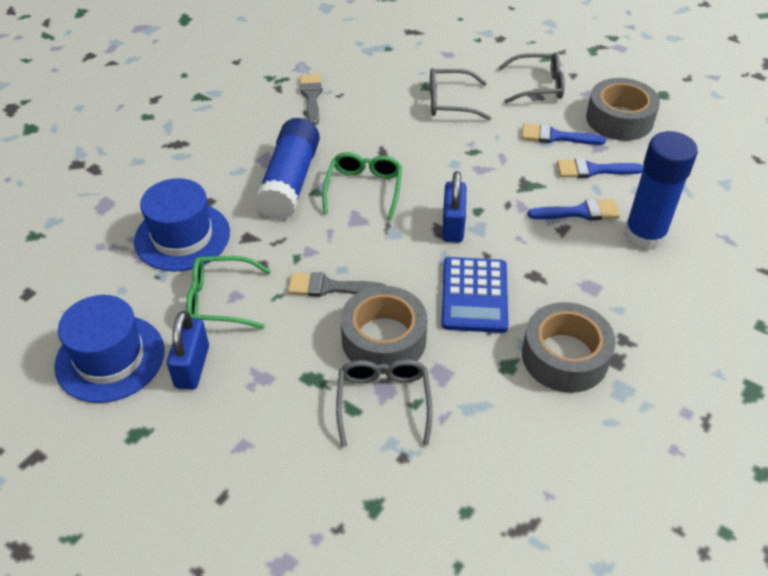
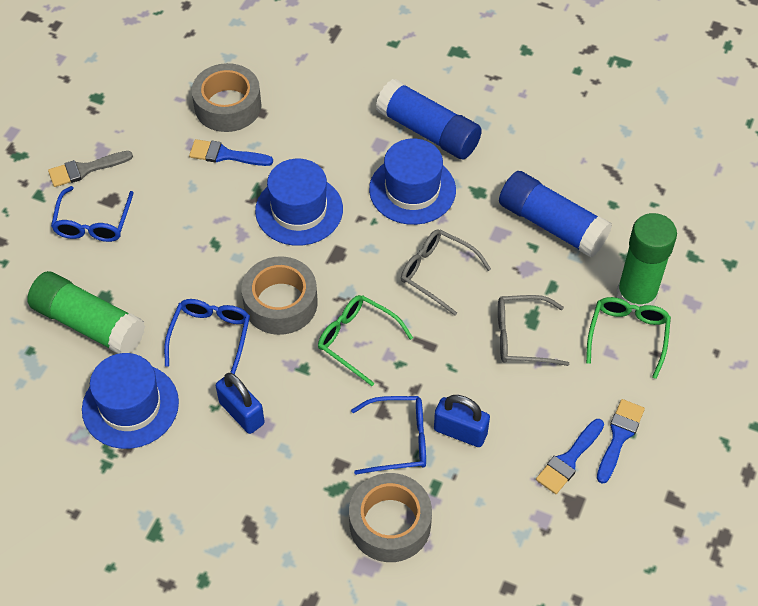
blue calculator: [441,257,508,333] = 1 -> none = 0
blue glasses: none = 0 -> [51,186,133,242] [164,299,250,374] [351,396,426,475] = 3
blue hat: [54,295,164,403] [134,178,230,271] = 2 -> [82,353,179,449] [255,159,343,246] [369,138,456,225] = 3
green glue stick: none = 0 -> [27,271,145,354] [616,213,677,312] = 2
grey brush: [288,272,386,297] [300,74,322,125] = 2 -> [48,151,133,187] = 1
grey glasses: [336,359,433,447] [430,68,491,120] [498,52,565,103] = 3 -> [401,229,491,315] [498,295,569,366] = 2

